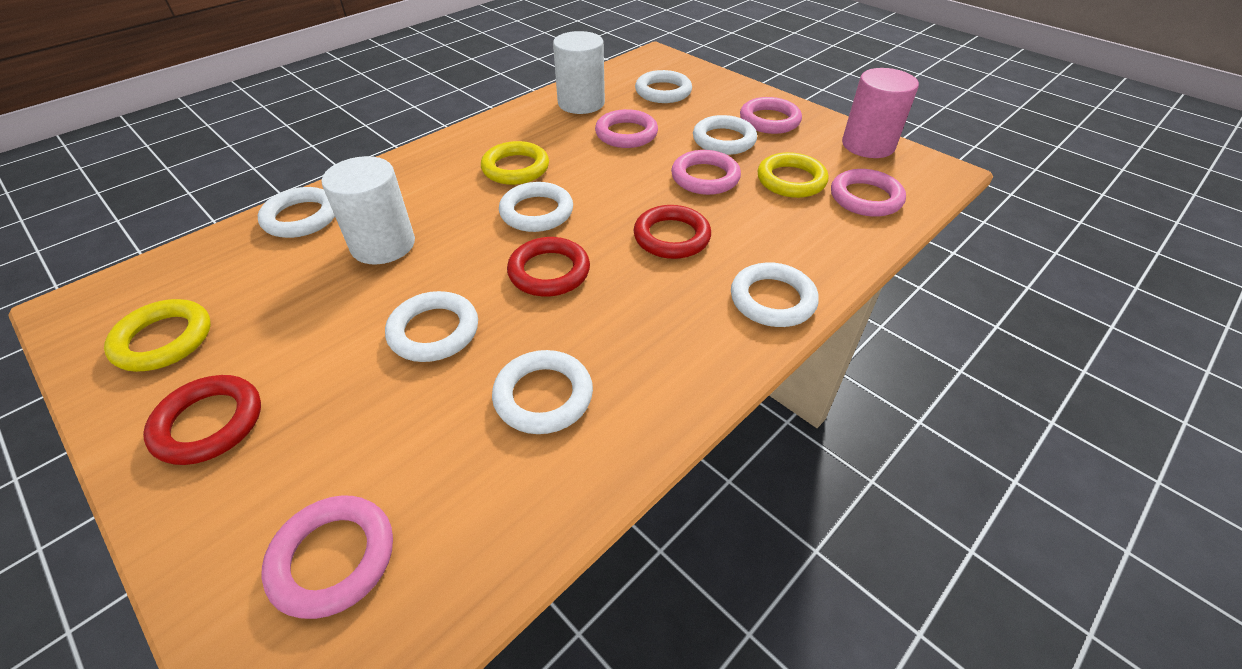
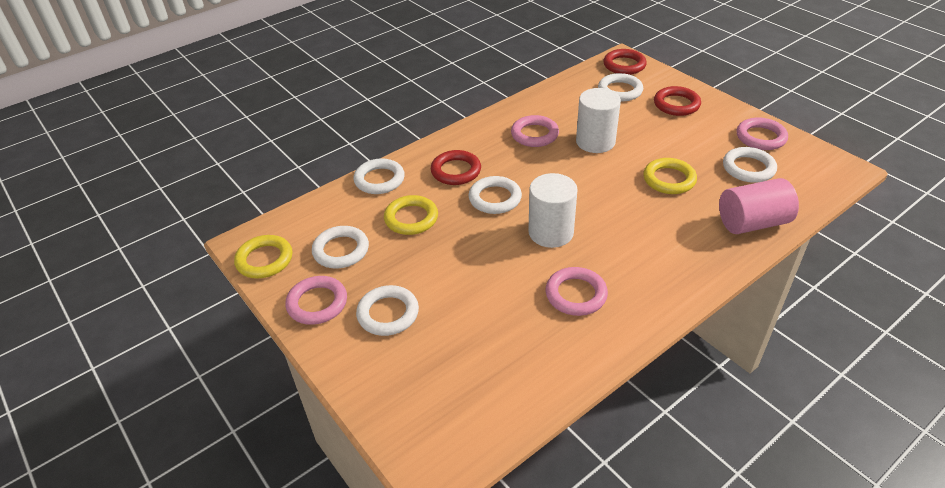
pink ring: [262,496,393,619] [595,109,658,148] [671,150,741,195] [740,97,802,134] [831,169,906,217] = 5 -> [285,276,347,325] [511,115,559,147] [546,267,608,316] [737,117,788,150] = 4
white ring: [258,187,335,238] [385,291,478,362] [492,350,593,434] [499,182,573,232] [635,70,692,103] [693,115,757,155] [731,262,819,327] = 7 -> [312,226,369,269] [354,158,405,194] [356,285,419,336] [469,176,522,214] [598,73,643,101] [723,147,777,183] = 6

